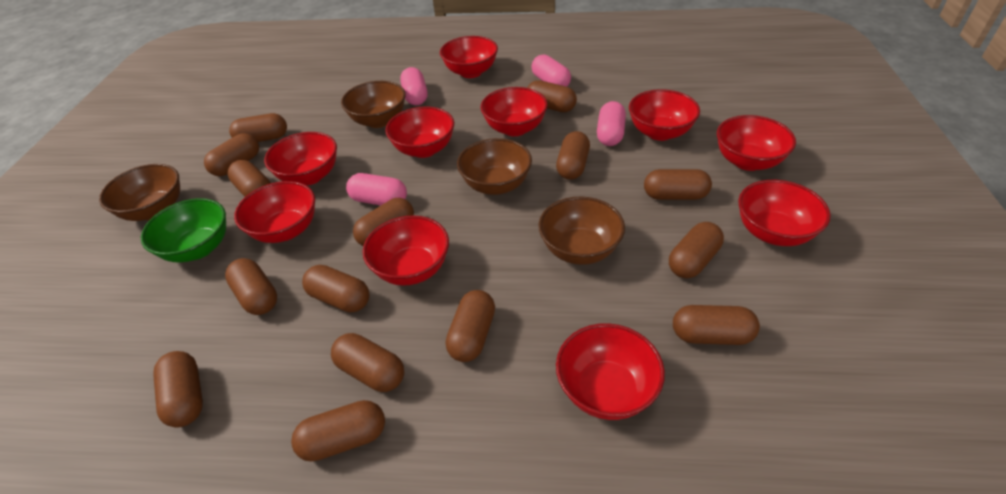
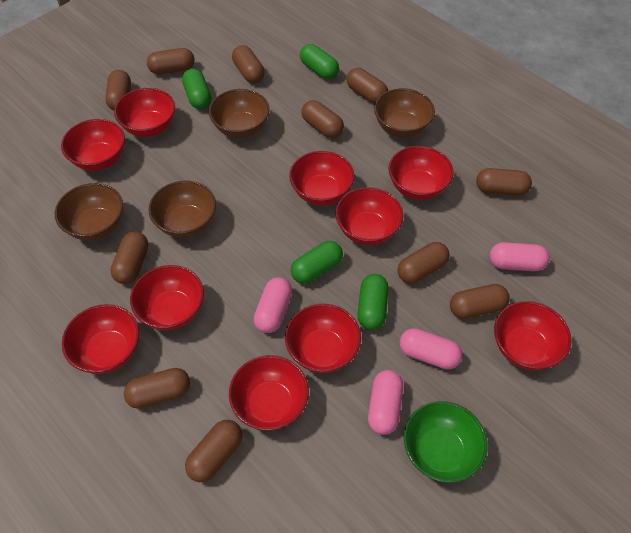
brown capsule: [153,351,203,427] [204,133,259,176] [225,258,277,315] [227,160,271,197] [229,113,287,142] [291,400,385,462] [302,265,370,312] [331,333,404,392] [353,198,414,246] [446,290,495,362] [527,80,577,112] [556,131,590,180] [644,169,712,200] [669,222,724,278] [673,305,760,345] = 15 -> [105,70,131,110] [110,231,148,284] [124,368,190,409] [147,48,195,74] [185,420,242,482] [232,45,265,83] [302,100,344,138] [347,68,388,104] [397,242,450,284] [450,284,509,319] [476,168,532,196] = 11
green capsule: none = 0 -> [182,69,211,109] [291,241,343,284] [300,44,339,79] [358,274,389,330] = 4

